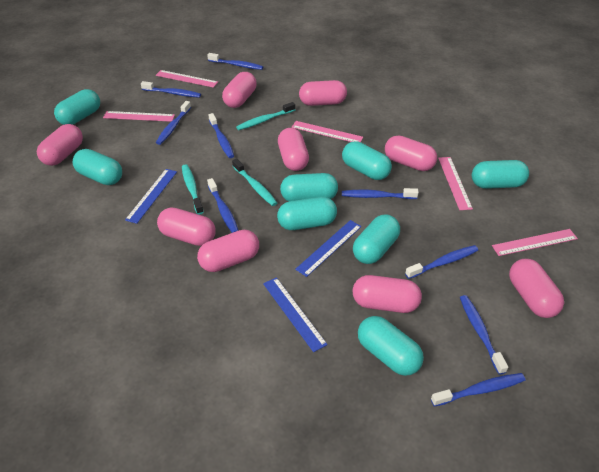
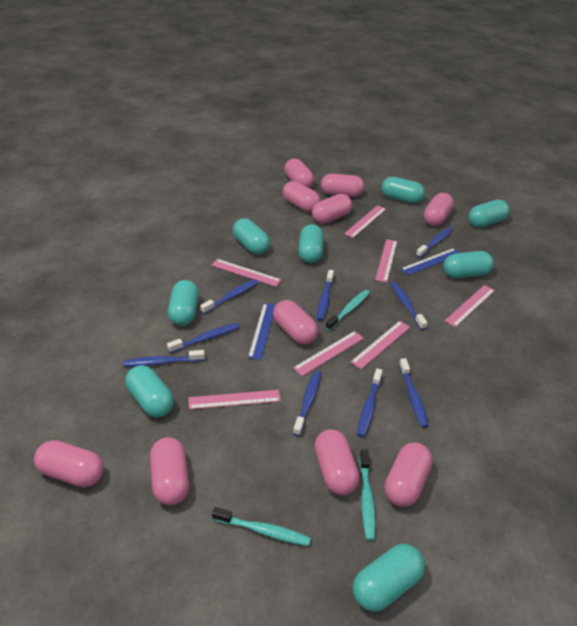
blue ruler: [125,169,177,224] [263,277,328,352] [295,220,362,277] = 3 -> [248,303,276,360] [401,248,460,275] = 2
pink capsule: [37,124,83,166] [157,207,216,246] [197,230,259,272] [222,72,257,108] [278,128,309,171] [299,80,347,106] [353,275,422,313] [385,135,437,171] [509,259,564,318] = 9 -> [34,440,104,487] [150,437,189,505] [273,300,318,345] [283,181,321,212] [284,158,314,188] [312,194,352,224] [314,429,360,495] [321,174,364,197] [384,442,433,507] [424,193,454,226] = 10
pink ruler: [103,111,175,122] [156,70,218,88] [291,121,363,142] [438,157,473,210] [492,229,578,256] = 5 -> [188,390,281,409] [211,259,281,287] [293,331,364,376] [344,205,386,238] [351,321,410,369] [375,239,397,283] [445,285,495,327] = 7

